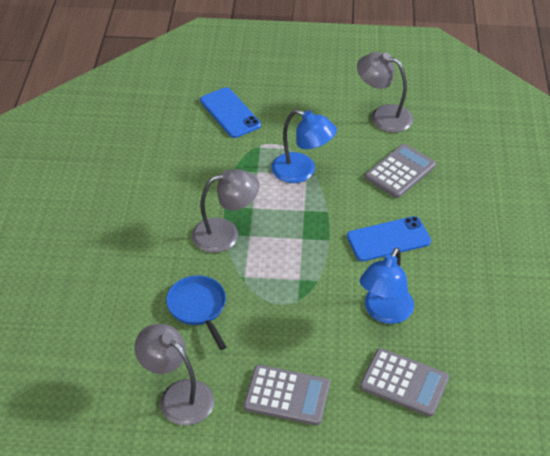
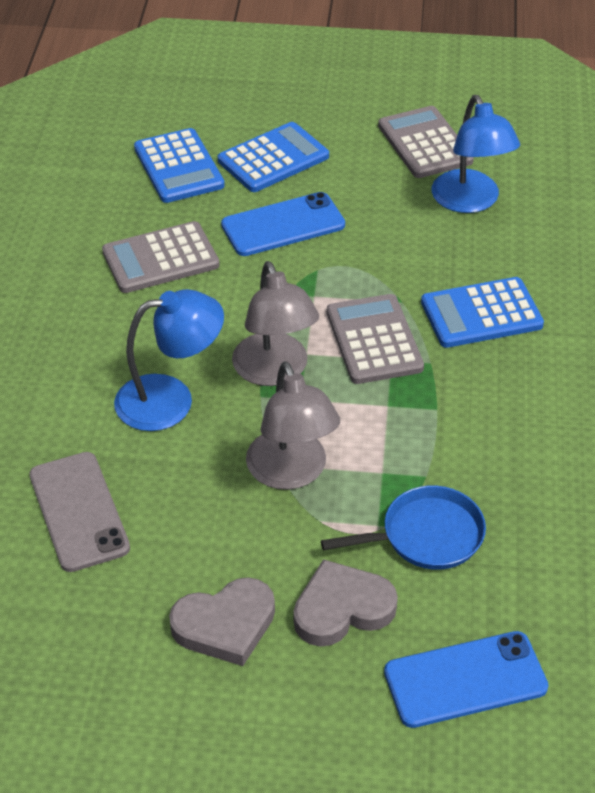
blue calculator: none = 0 -> [134,128,225,203] [218,122,329,192] [421,277,544,348] = 3
grey heart: none = 0 -> [169,577,275,666] [293,559,398,647] = 2
grey lamp: [134,324,214,425] [192,169,260,253] [357,52,413,133] = 3 -> [232,261,319,386] [246,361,340,490] = 2
grey phone: none = 0 -> [29,452,130,572] = 1

